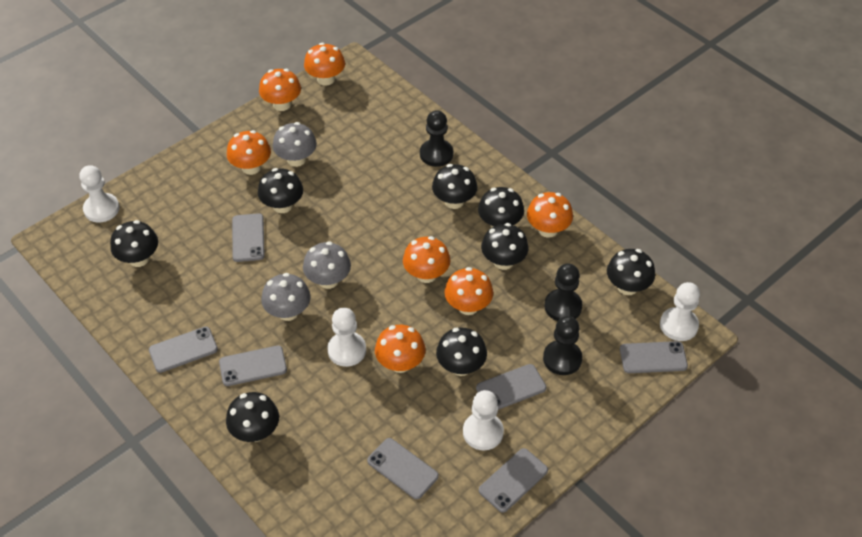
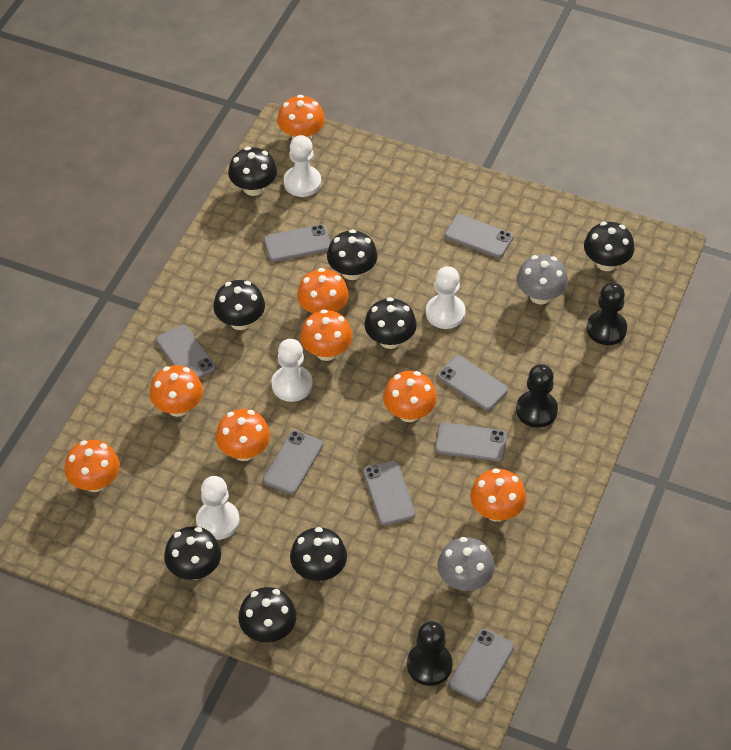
grey mushroom: [261,273,311,321] [273,122,317,167] [303,241,351,289] = 3 -> [437,537,495,591] [517,254,568,305] = 2
grey phone: [149,326,218,373] [219,345,287,386] [232,213,265,262] [367,438,439,499] [476,364,546,410] [479,448,548,513] [620,341,688,373] = 7 -> [156,325,216,379] [263,430,323,494] [264,224,331,262] [363,460,416,525] [435,422,507,462] [437,355,508,411] [445,214,513,258] [449,629,514,702] = 8
orange mushroom: [227,130,271,175] [259,69,301,111] [304,43,345,86] [375,325,426,373] [403,236,450,283] [444,267,493,315] [527,192,573,238] = 7 -> [64,440,120,492] [149,365,203,417] [216,409,270,461] [277,95,325,140] [297,268,349,314] [300,309,353,361] [383,371,437,422] [470,468,526,522] = 8

